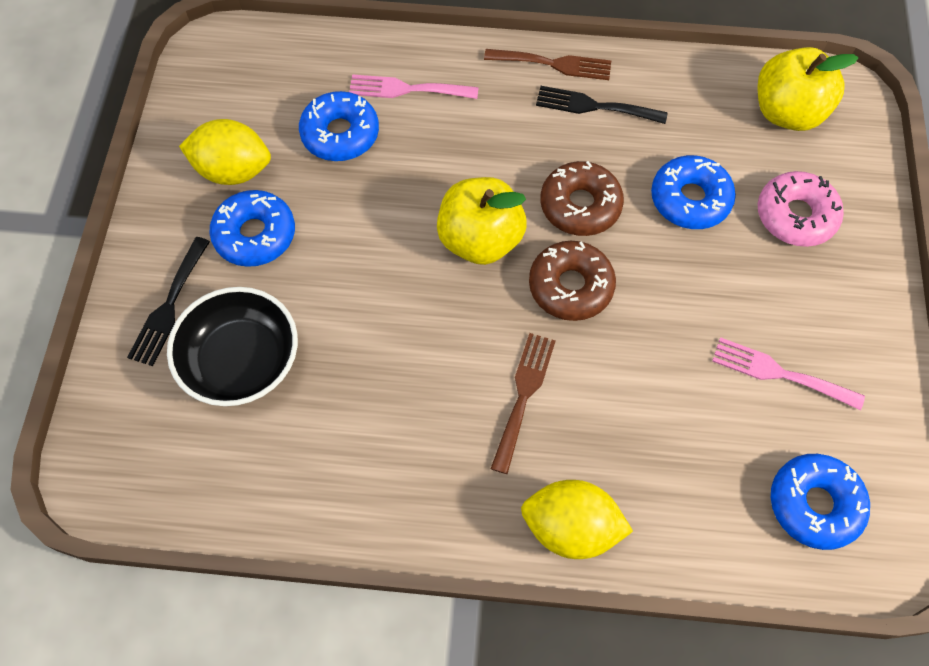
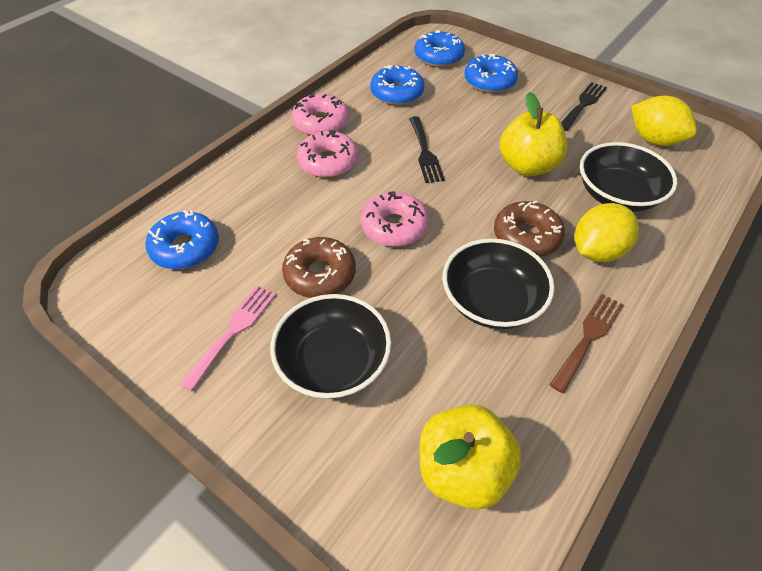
black bowl: [167,287,298,406] = 1 -> [270,294,391,399] [443,239,555,329] [580,142,677,212] = 3
brown fork: [484,49,611,80] [491,333,556,474] = 2 -> [549,294,623,393] = 1
pink donut: [758,171,844,247] = 1 -> [291,93,349,135] [297,130,358,178] [361,192,429,247] = 3
pink fork: [349,74,479,99] [712,337,865,410] = 2 -> [180,286,276,392] = 1

